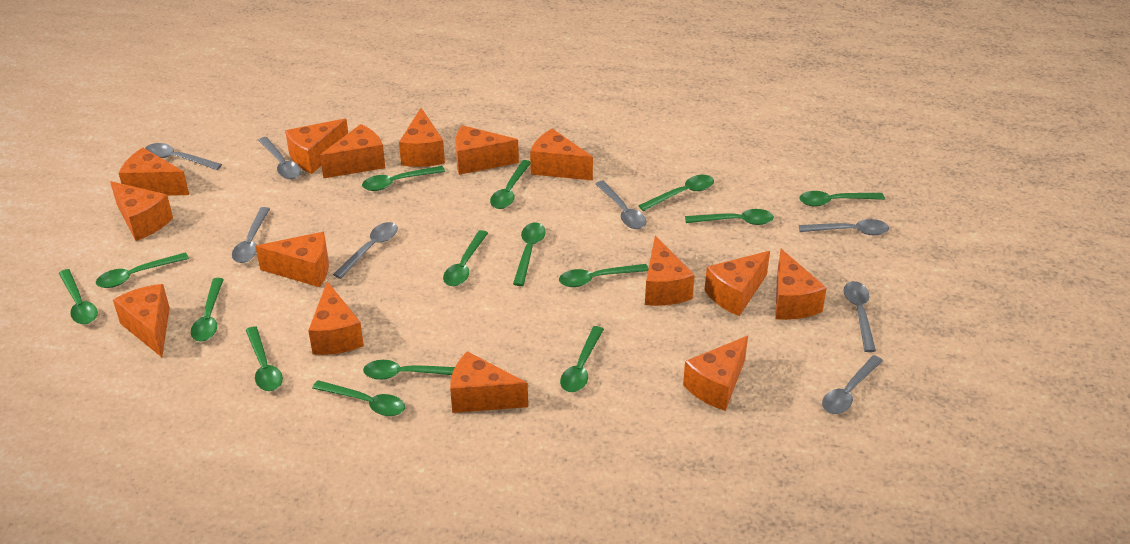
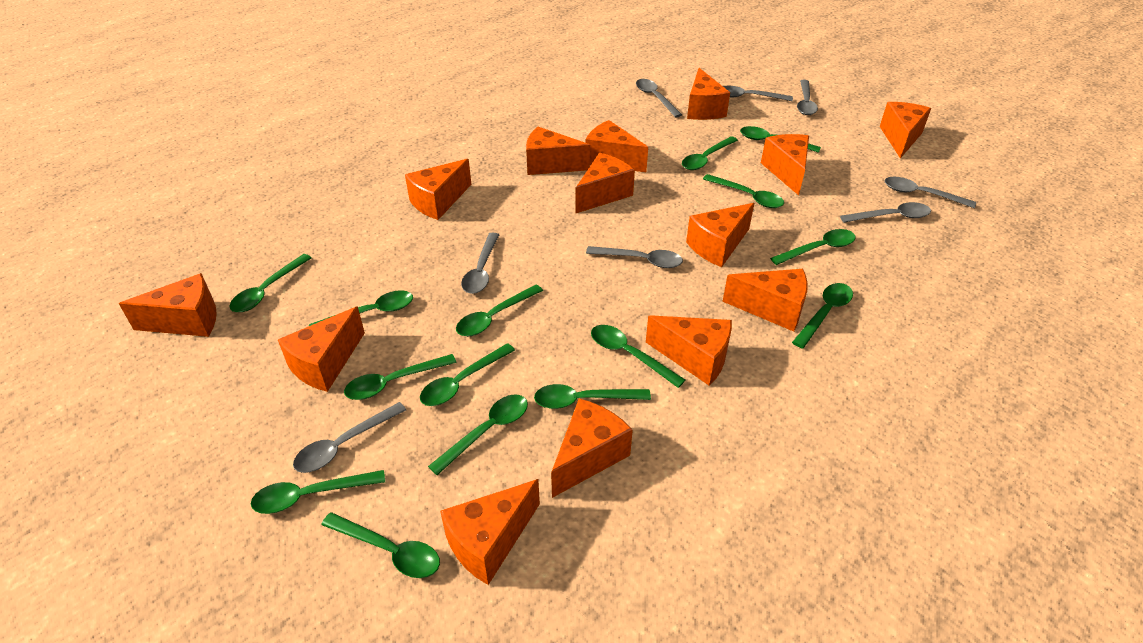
orange cheese: [110,181,173,241] [113,284,170,357] [119,148,189,196] [255,232,329,287] [285,119,348,174] [308,281,364,355] [320,124,386,179] [399,108,445,167] [450,351,528,413] [455,125,519,175] [530,128,593,180] [645,236,695,306] [683,336,748,411] [704,251,770,316] [775,249,827,320] = 15 -> [119,273,217,337] [278,307,365,392] [405,159,471,220] [440,479,540,585] [526,127,590,175] [551,398,633,498] [575,153,635,214] [585,120,648,172] [646,315,732,386] [686,203,754,267] [687,68,730,120] [722,269,808,332] [761,134,809,195] [880,102,931,159] = 14

